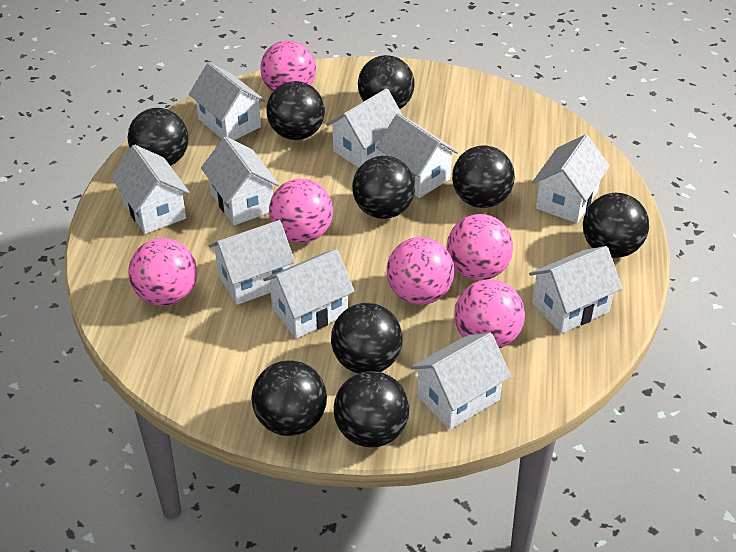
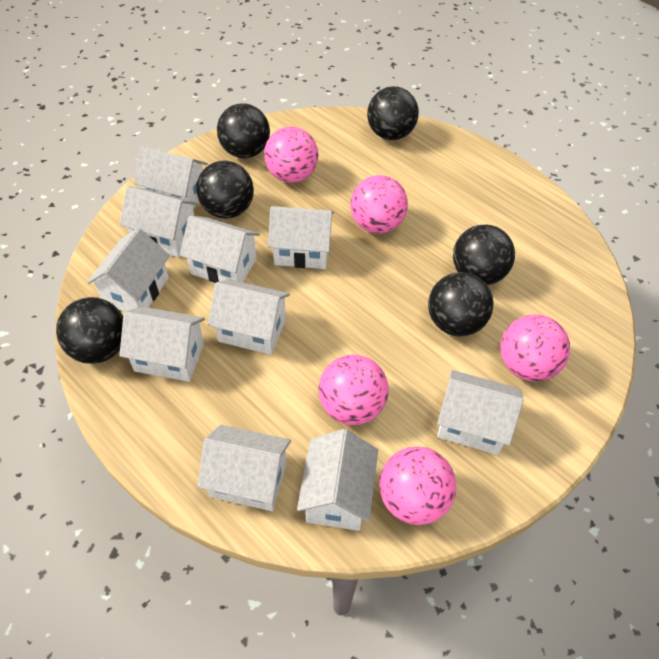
black ball: [128,108,188,166] [251,360,327,436] [266,81,325,140] [331,303,403,373] [334,371,409,447] [352,156,415,219] [358,55,414,109] [452,145,515,208] [583,193,649,258] = 9 -> [56,297,123,364] [197,161,254,219] [217,103,270,158] [367,86,419,140] [428,272,493,337] [453,225,515,285] = 6
pink ball: [128,238,197,306] [260,40,316,92] [269,179,333,243] [387,237,454,305] [447,214,513,280] [454,279,525,348] = 6 -> [264,127,319,183] [319,355,389,425] [350,175,408,234] [379,446,456,525] [500,314,570,382] = 5

